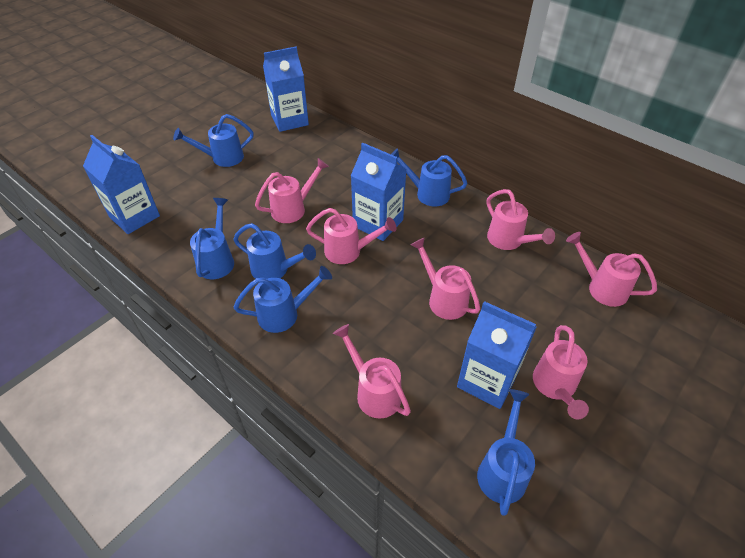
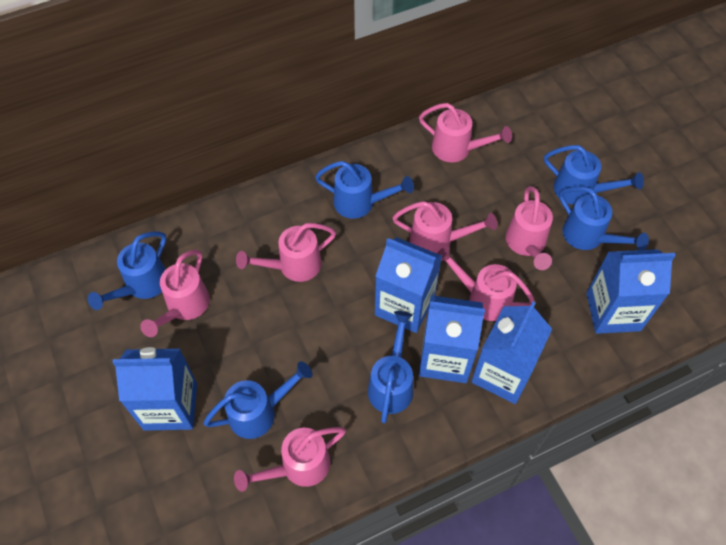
blue carton: [83,135,160,234] [263,47,309,132] [351,143,406,241] [457,301,537,409] = 4 -> [112,347,197,431] [375,237,442,333] [419,295,485,383] [471,302,552,404] [586,249,676,334] = 5

